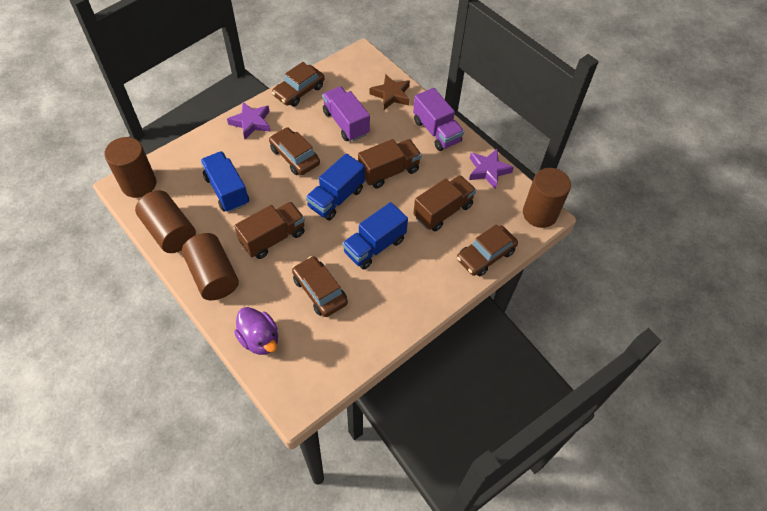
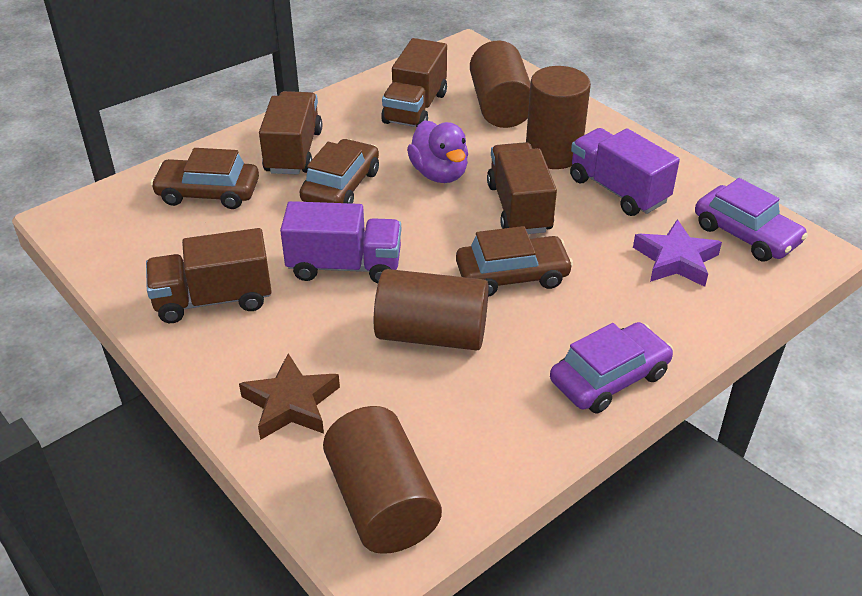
blue truck: [200,151,249,212] [306,154,365,221] [342,202,408,270] = 3 -> none = 0
brown car: [269,127,320,175] [272,62,325,107] [292,256,348,317] [457,224,518,277] = 4 -> [150,148,259,209] [299,139,379,204] [456,226,573,297] = 3
brown truck: [234,202,305,259] [358,139,422,189] [413,175,476,231] = 3 -> [146,228,272,323] [259,91,322,175] [381,38,447,127] [487,142,557,234] = 4
purple car: none = 0 -> [550,322,673,413] [695,178,808,261] = 2
purple star: [227,102,271,139] [469,149,514,189] = 2 -> [633,219,722,287] = 1

